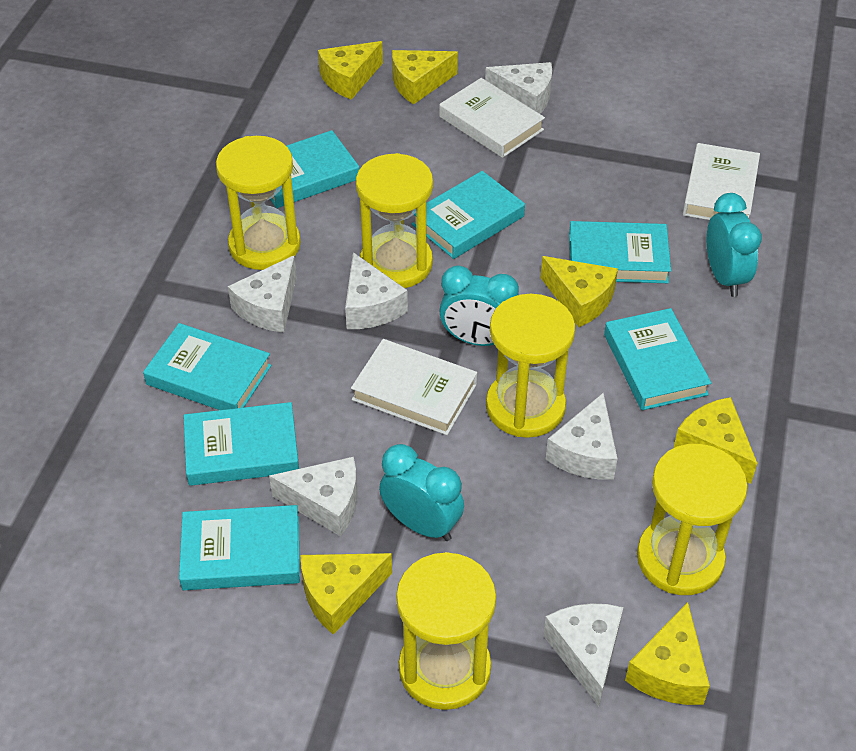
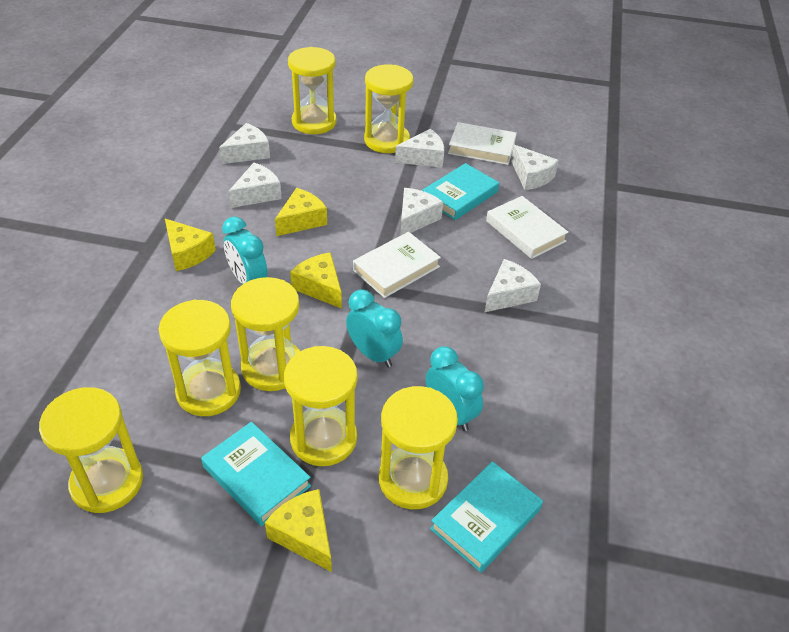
turquoise book: [143,323,271,410] [179,505,300,590] [183,402,299,486] [270,130,359,208] [412,171,525,259] [569,221,671,283] [604,308,711,410] = 7 -> [201,422,311,526] [422,163,499,220] [430,461,543,573] = 3
yellow cheese: [301,553,392,635] [318,41,383,100] [392,50,458,105] [540,256,618,327] [625,602,710,705] [674,397,757,484] = 6 -> [165,219,216,271] [265,489,332,572] [275,188,327,236] [290,252,342,309] = 4
yellow hourglass: [216,136,301,270] [356,153,433,288] [396,552,496,710] [486,294,575,438] [637,444,748,595] = 5 -> [39,387,143,513] [159,300,241,416] [231,277,300,391] [284,346,358,466] [288,47,337,134] [364,65,414,153] [379,386,458,509] = 7

